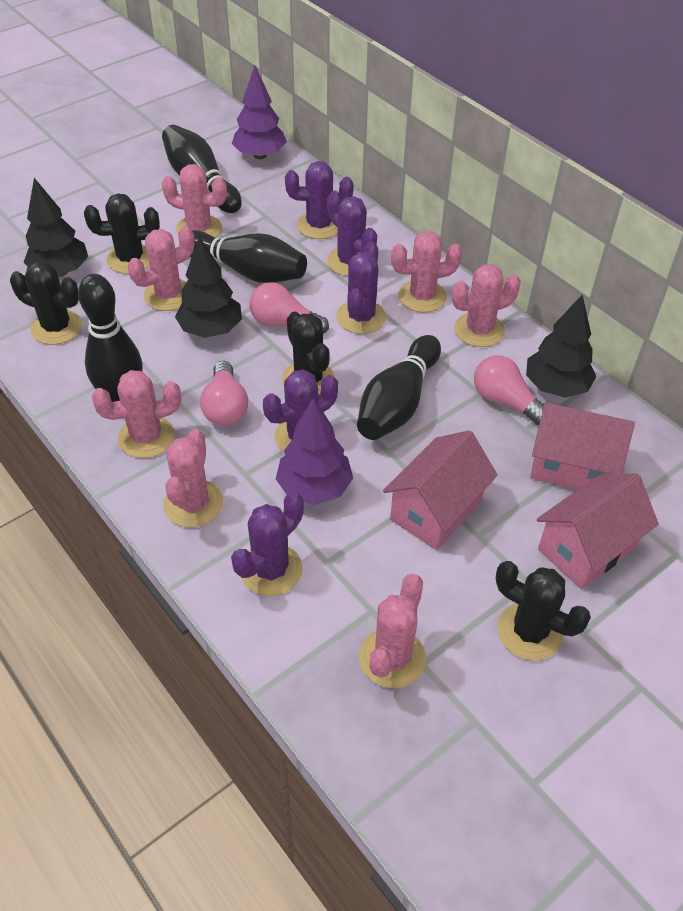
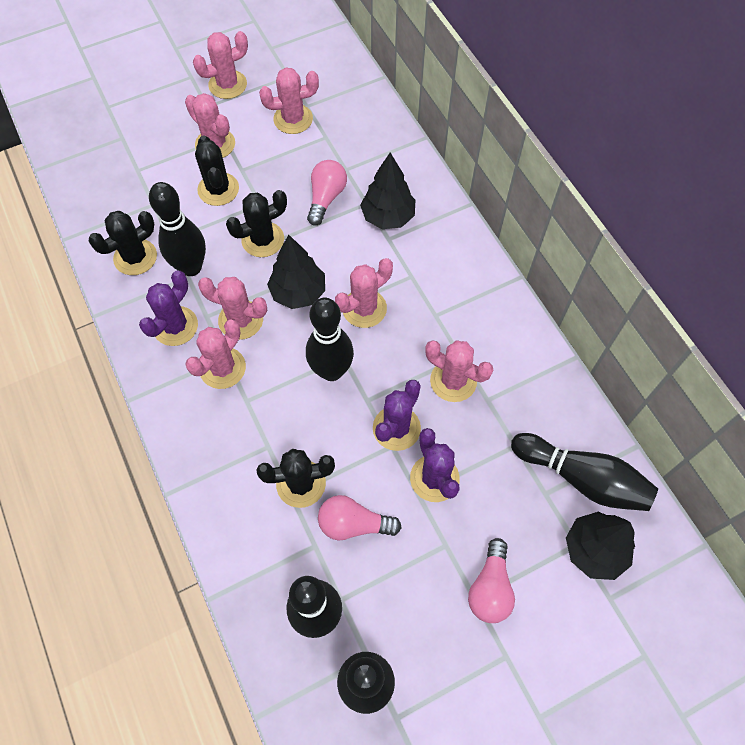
black bowling pin: [78,274,143,402] [162,125,242,213] [190,230,307,283] [357,335,441,440] = 4 -> [149,182,206,276] [287,576,342,638] [306,298,354,381] [337,652,395,714] [511,433,658,511] = 5
pink house: [383,430,497,550] [530,402,635,489] [537,473,659,589] = 3 -> none = 0
purple cactus: [231,492,304,596] [263,369,338,452] [285,161,354,239] [327,191,377,276] [336,241,386,334] = 5 -> [139,271,198,346] [373,380,421,451] [410,428,460,502] = 3
purple tree: [232,65,287,159] [276,398,353,505] = 2 -> none = 0

